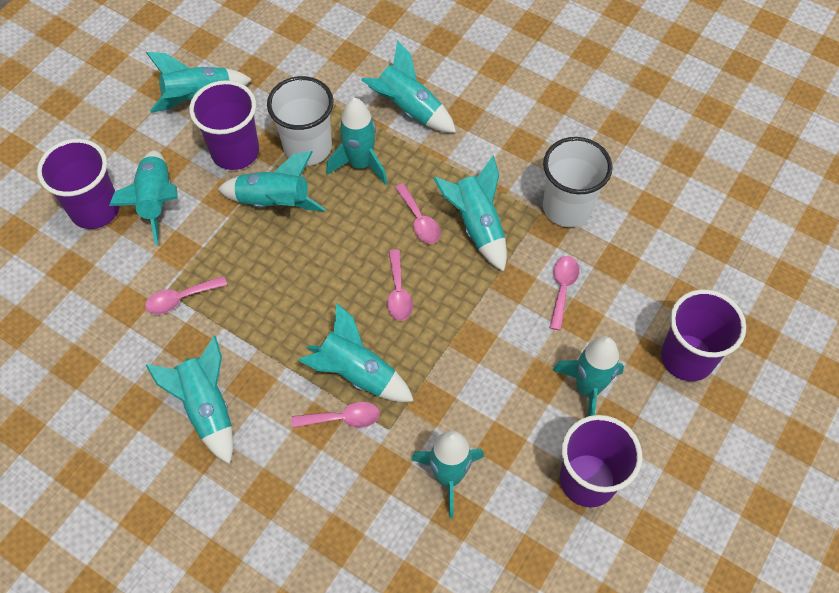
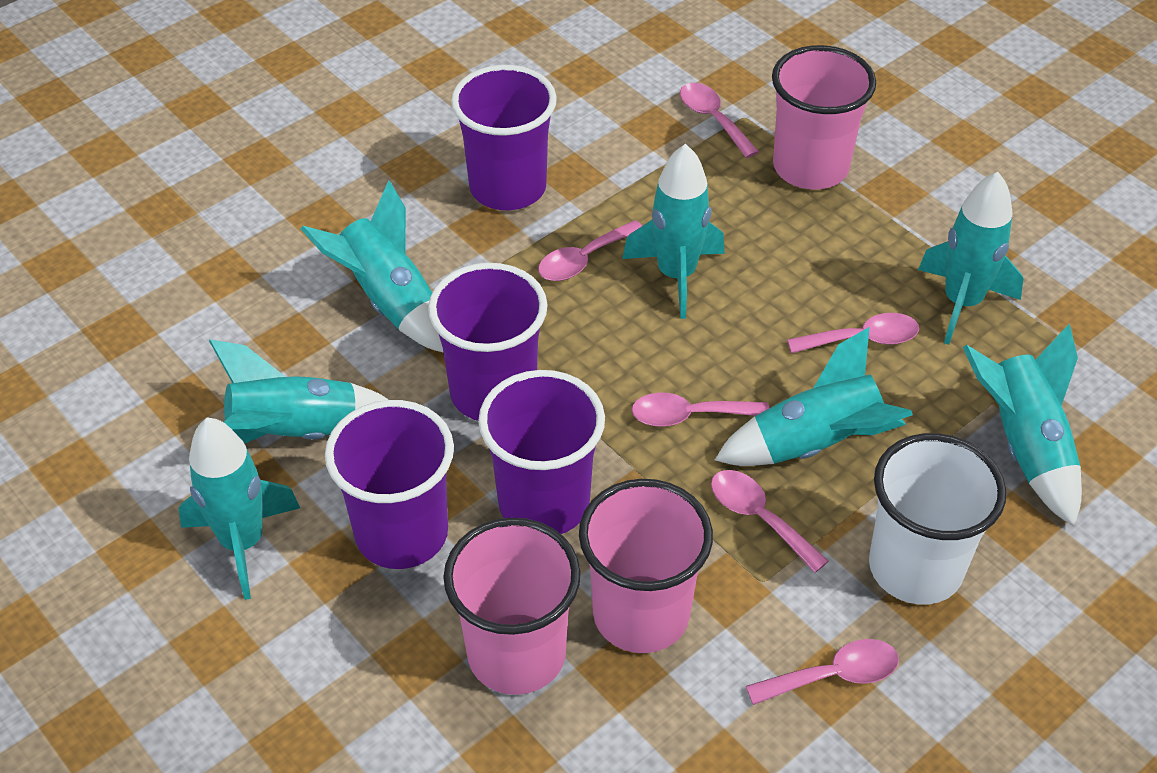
pink cup: none = 0 -> [443,518,581,695] [579,479,713,653] [772,45,876,189] = 3
pink spoon: [145,276,227,314] [292,402,380,428] [387,250,413,321] [395,183,441,244] [550,256,579,330] = 5 -> [538,220,642,281] [632,392,769,427] [680,83,759,158] [711,470,828,573] [746,639,899,705] [787,313,919,353] = 6
turquoise rocket: [109,151,178,245] [145,336,233,464] [146,52,252,113] [217,151,326,211] [298,303,414,402] [326,98,387,185] [361,40,456,133] [411,431,484,518] [433,156,507,272] [552,336,624,416] = 10 -> [178,417,300,600] [209,340,388,444] [301,180,443,352] [622,144,725,319] [715,327,913,466] [918,172,1023,345] [963,324,1082,526] = 7
white cup: [267,76,334,166] [543,137,613,227] = 2 -> [869,433,1006,605] = 1

